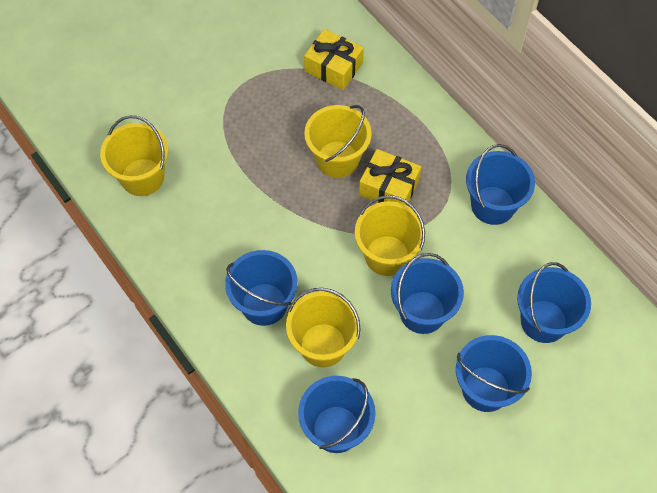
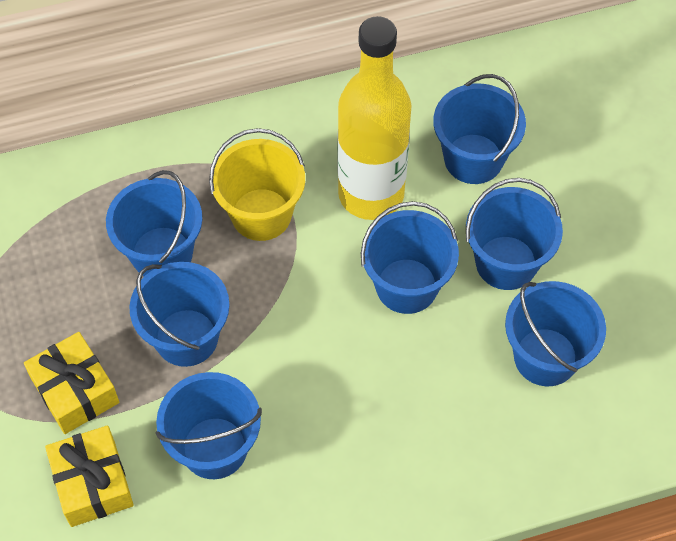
blue bucket: [225,250,298,326] [298,376,375,453] [391,253,464,334] [456,335,532,412] [466,144,535,225] [517,262,591,343] = 6 -> [106,170,202,276] [129,262,230,367] [155,372,262,479] [361,201,459,314] [433,74,526,184] [466,178,563,290] [505,281,606,386] = 7
yellow bottle: none = 0 -> [337,16,412,220] = 1
yellow bucket: [100,115,169,196] [286,288,360,367] [304,105,372,178] [355,195,425,276] = 4 -> [209,128,305,241] = 1

